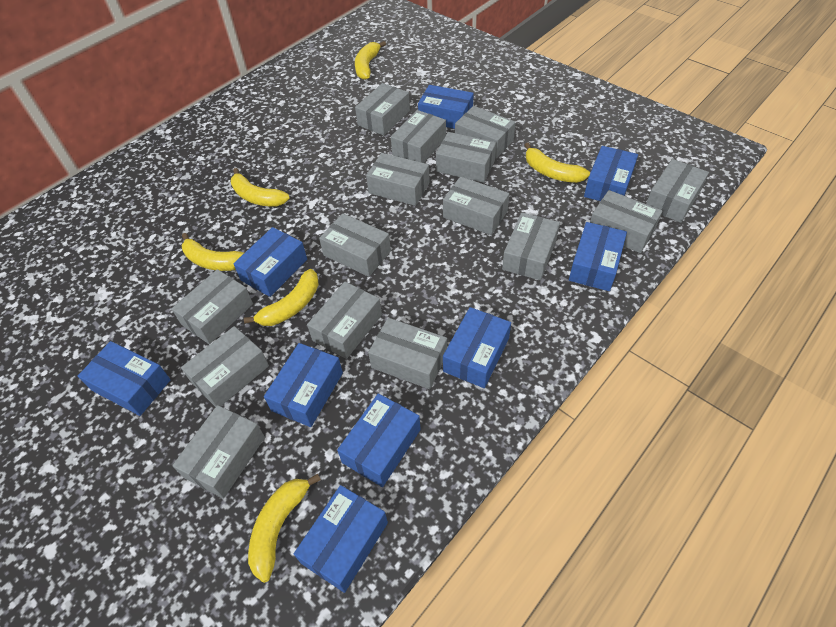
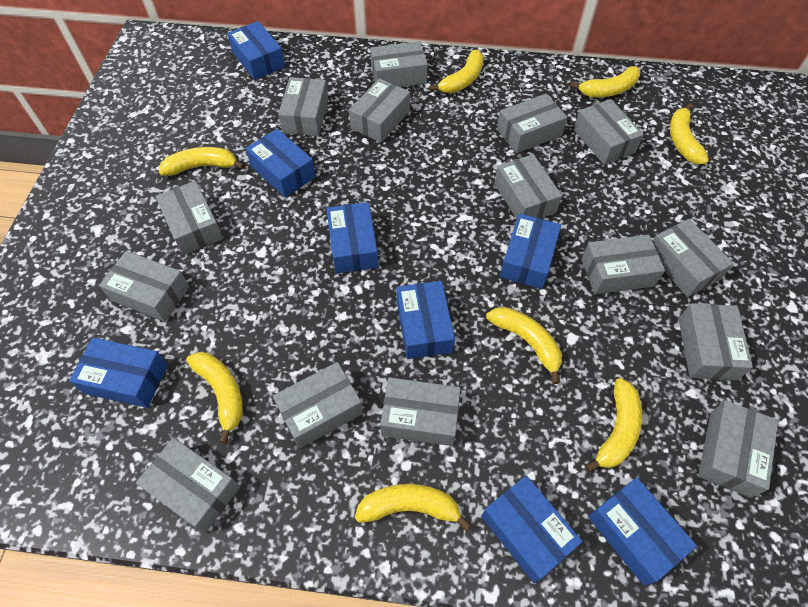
blue box: [78,341,171,416] [233,227,307,297] [264,343,343,427] [294,485,388,593] [337,393,421,487] [418,85,474,129] [443,307,511,388] [569,222,627,291] [584,146,638,201] = 9 -> [69,338,168,408] [227,21,285,80] [246,129,316,197] [326,202,379,273] [397,281,455,359] [481,475,582,583] [500,213,561,289] [588,478,697,586] = 8
yellow banana: [182,233,244,271] [231,168,290,207] [244,269,319,326] [248,474,321,583] [355,41,386,80] [525,142,590,183] = 6 -> [159,147,244,176] [186,352,243,443] [355,484,471,531] [429,50,484,93] [486,307,562,384] [570,66,640,97] [585,378,642,472] [670,103,709,164] = 8

